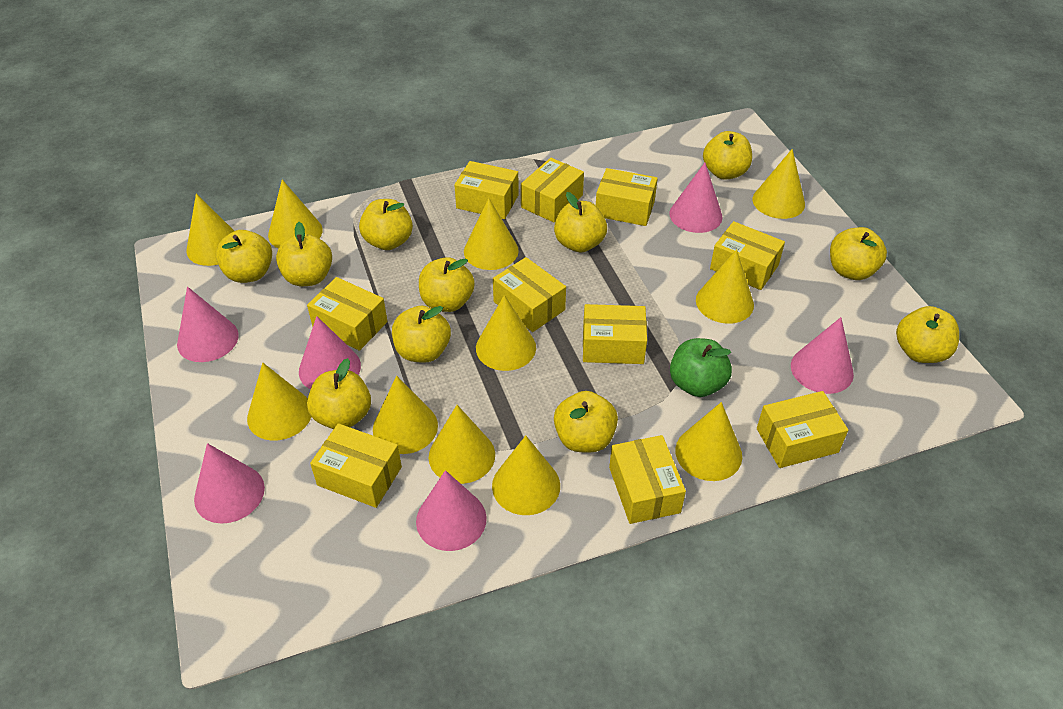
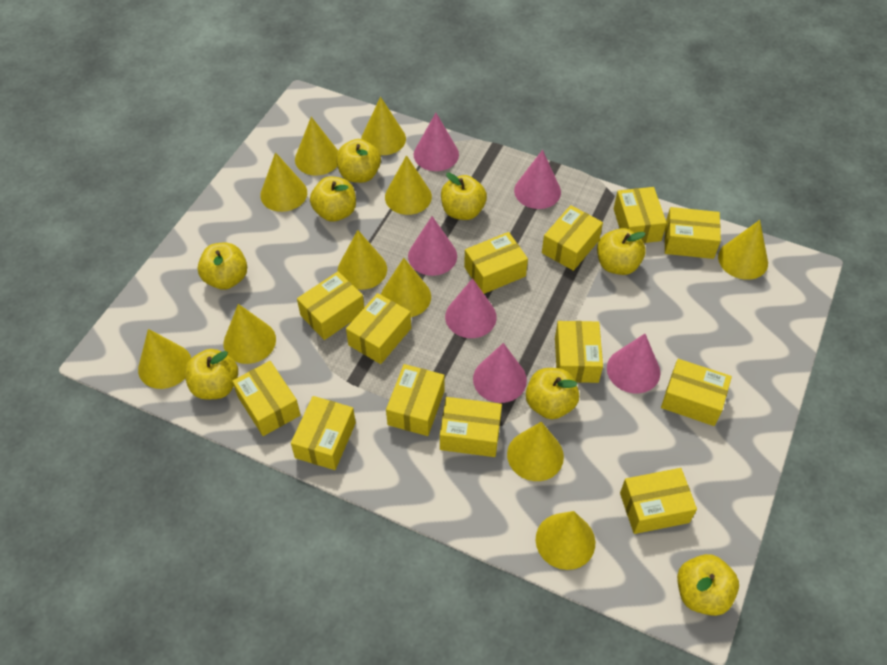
green apple: [670,338,732,397] = 1 -> none = 0
yellow apple: [216,230,272,283] [276,222,332,286] [307,358,371,429] [359,199,413,250] [392,306,451,363] [419,257,475,312] [554,192,607,252] [554,391,618,452] [703,131,752,180] [830,227,887,280] [896,306,959,363] = 11 -> [185,349,238,399] [197,243,247,290] [310,177,356,222] [336,139,381,183] [441,172,487,220] [526,368,579,419] [597,228,646,275] [677,554,739,616] = 8
yellow box: [307,277,388,351] [310,423,402,508] [454,161,519,219] [493,257,566,332] [521,158,584,222] [583,304,647,364] [596,168,658,226] [609,435,686,524] [710,221,785,290] [757,391,848,468] = 10 -> [232,361,301,436] [291,396,356,470] [297,271,364,340] [346,293,411,364] [386,364,444,436] [440,397,502,457] [464,232,528,294] [542,205,603,271] [555,321,603,383] [614,187,667,243] [620,468,697,534] [661,359,732,426] [664,207,721,259] = 13

